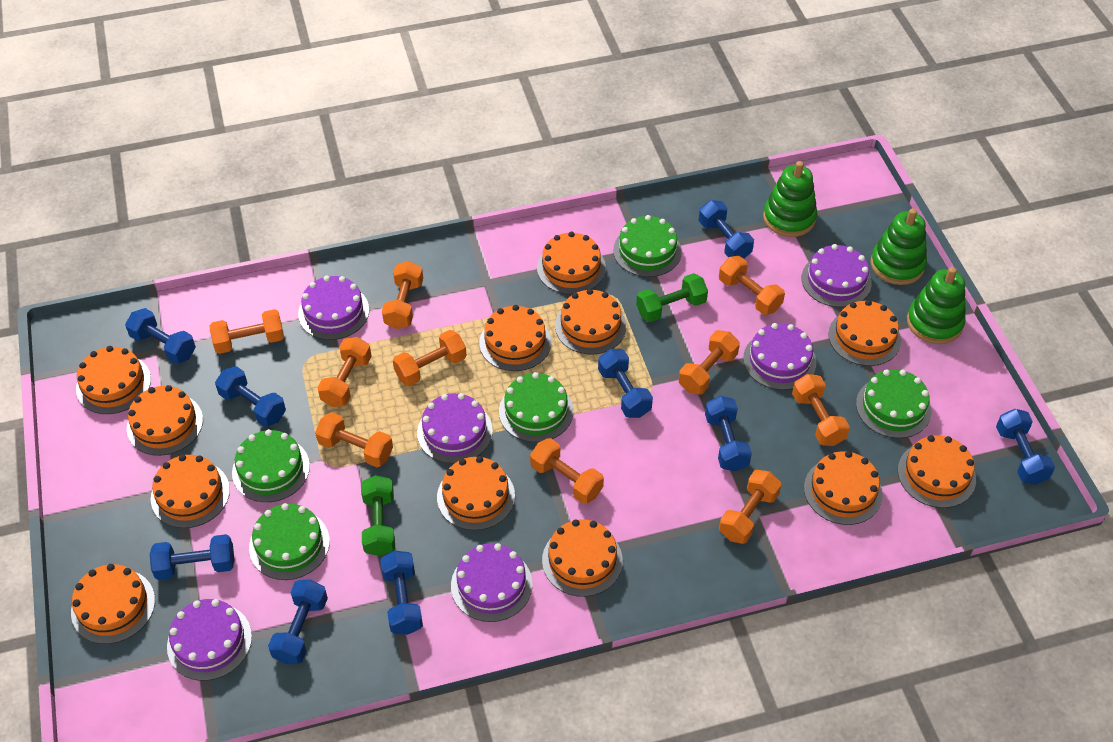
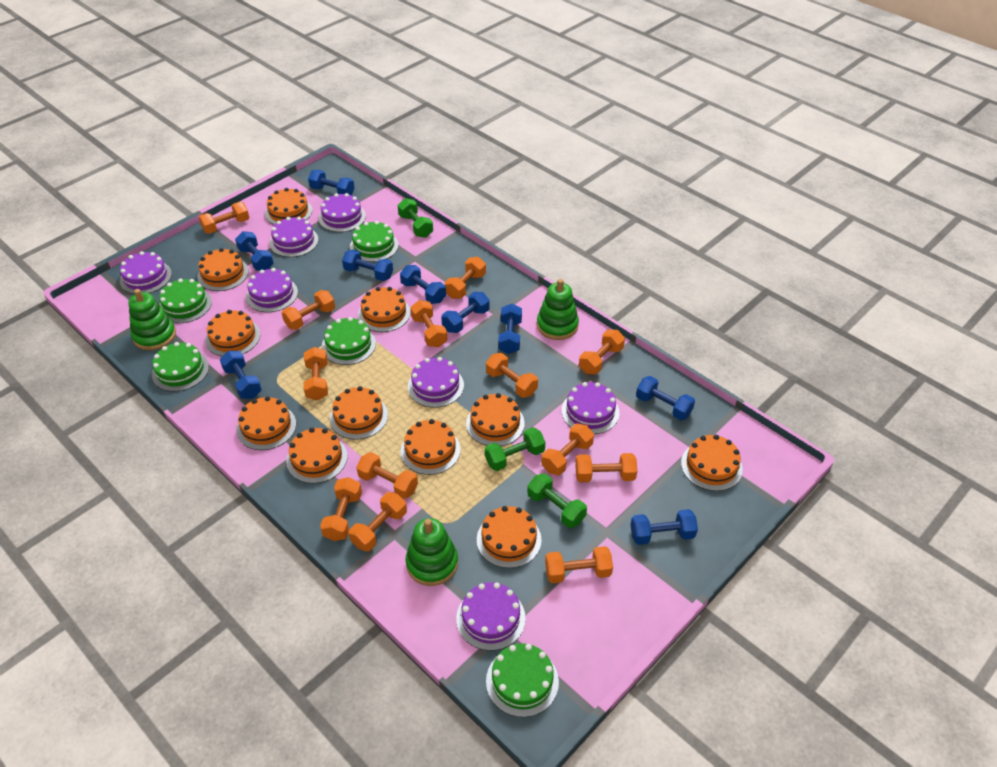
green dumbbell: [361,475,395,556] [636,273,708,322] = 2 -> [398,198,433,238] [485,427,545,471] [527,473,587,528] = 3
orange cake: [71,564,155,644] [76,346,151,414] [127,385,203,456] [151,455,230,528] [437,456,515,530] [479,305,551,371] [537,231,606,294] [542,519,623,597] [555,289,626,354] [804,451,883,525] [828,300,901,366] [898,435,976,508] = 12 -> [197,248,249,291] [206,310,260,356] [237,396,296,450] [265,188,312,225] [286,428,347,483] [330,386,388,440] [358,287,411,332] [400,419,461,475] [466,393,525,446] [477,506,542,568] [681,435,743,491] = 11
orange dumbbell: [210,309,284,354] [315,412,393,467] [317,337,372,407] [382,261,423,329] [393,330,466,386] [530,438,604,504] [679,330,740,395] [719,256,785,315] [719,470,781,544] [792,374,850,446] = 10 -> [199,202,250,234] [282,290,335,330] [303,347,328,401] [320,477,362,541] [349,492,407,551] [356,452,418,499] [410,300,447,347] [445,257,486,299] [486,353,538,398] [541,424,594,475] [545,546,613,583] [575,453,637,482] [579,329,625,375] = 13
purple cake: [167,599,252,681] [298,276,369,340] [417,393,493,464] [451,543,533,622] [743,323,816,390] [802,244,872,307] = 6 -> [120,251,172,294] [246,268,298,312] [270,217,318,257] [319,193,366,232] [408,357,464,408] [456,582,526,651] [562,382,620,434] = 7

